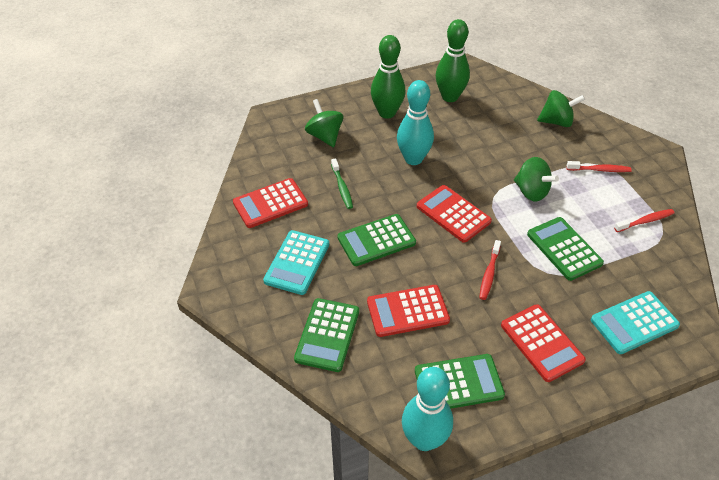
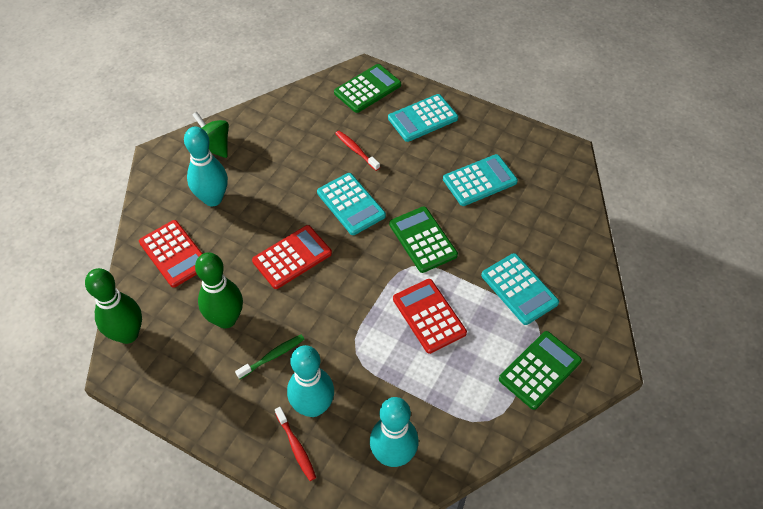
green calculator: [294,298,359,372] [338,214,416,266] [415,354,505,409] [527,217,604,281] = 4 -> [334,64,401,113] [389,206,458,273] [499,331,582,410] = 3
green spinning top: [305,99,343,147] [514,157,559,201] [537,90,585,127] = 3 -> [192,112,229,158] = 1
red calculator: [233,178,308,228] [367,285,450,337] [417,185,492,243] [501,304,586,382] = 4 -> [139,220,203,288] [252,225,332,289] [393,279,467,354] = 3
red toothbrush: [479,240,501,300] [566,161,632,172] [614,209,675,232] = 3 -> [275,407,316,481] [335,131,380,171] = 2
turquoise bowling pin: [397,80,434,165] [402,367,453,451] = 2 -> [184,127,228,206] [287,345,334,417] [370,397,418,467] = 3
turquoise calculator: [263,230,329,295] [591,291,680,354] = 2 -> [317,173,386,235] [388,94,458,142] [443,154,518,206] [481,253,559,325] = 4

